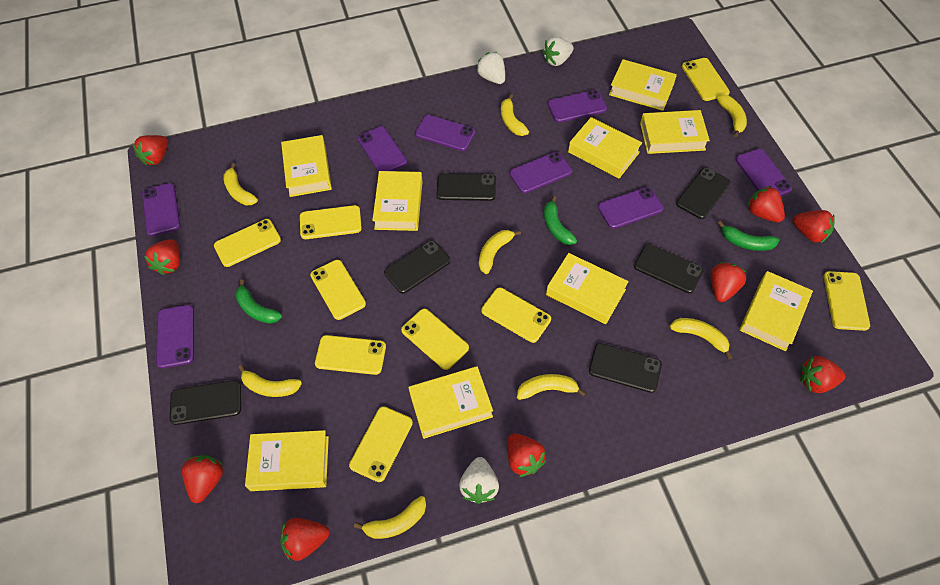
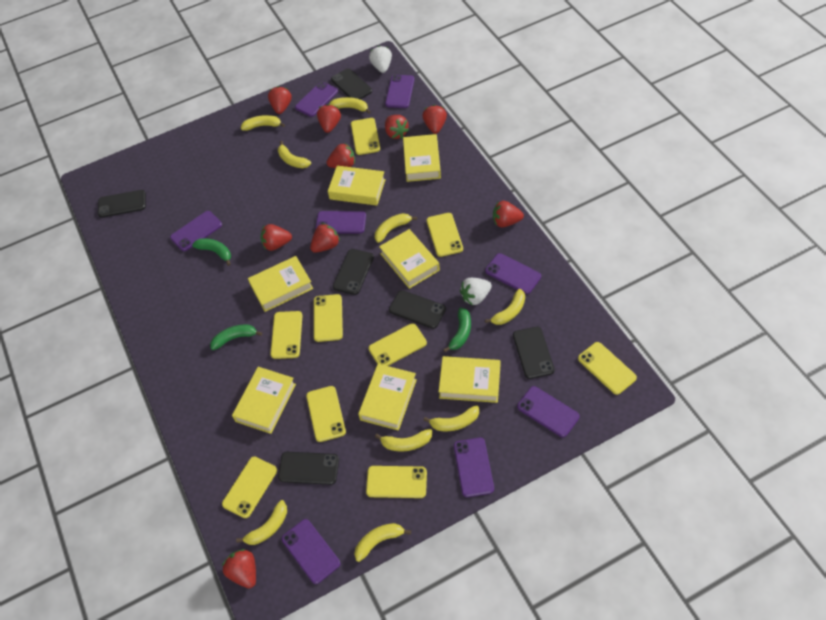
white strawberry: [459,457,499,504] [476,52,505,84] [542,37,574,66] = 3 -> [369,46,392,73] [460,278,492,306] = 2
yellow banana: [223,163,258,205] [238,365,302,397] [354,496,426,539] [479,230,521,274] [501,94,529,136] [517,374,586,400] [670,318,732,359] [716,94,747,137] = 8 -> [236,500,287,545] [241,115,285,131] [278,141,311,168] [329,97,371,114] [354,523,411,562] [375,213,417,243] [375,429,432,451] [423,405,479,431] [485,289,525,325] = 9
yellow book: [245,430,329,491] [281,135,332,197] [372,171,422,231] [408,366,493,439] [546,253,629,324] [568,117,642,178] [609,59,677,111] [640,110,710,154] [740,271,813,351] = 9 -> [232,367,296,434] [248,256,313,312] [328,166,386,206] [358,364,417,431] [379,229,440,289] [403,134,441,182] [439,356,501,403] = 7

